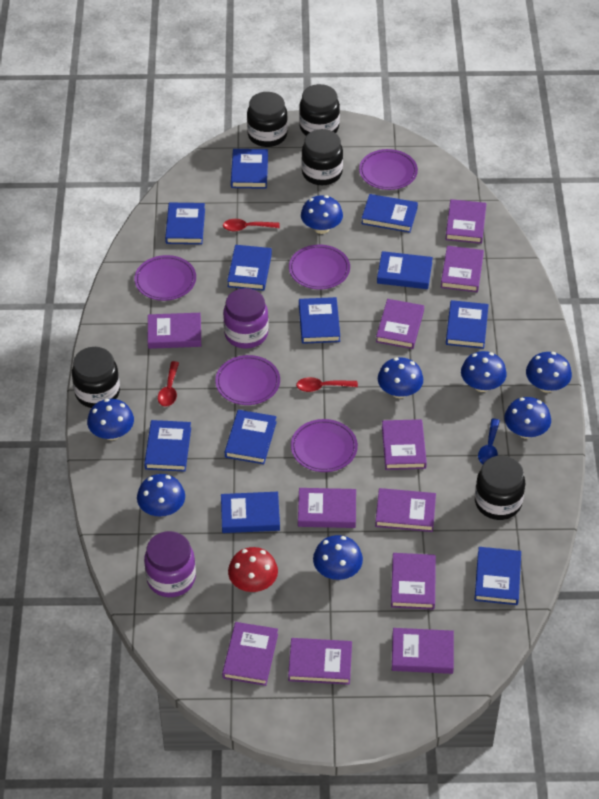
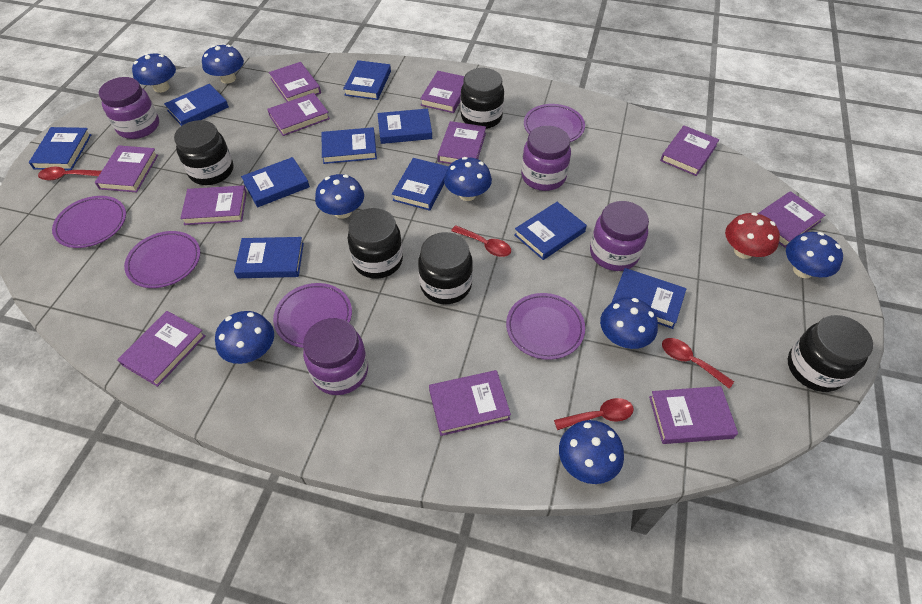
blue book: [144,420,191,472] [165,203,205,244] [221,492,280,533] [225,410,277,464] [227,245,272,291] [231,149,268,189] [299,297,340,344] [361,194,418,233] [377,251,433,289] [446,300,489,349] [475,547,521,605] = 11 -> [29,127,91,170] [164,84,229,126] [234,237,304,278] [241,157,310,208] [322,127,377,164] [343,60,391,100] [378,109,432,144] [392,158,449,211] [514,202,587,260] [612,268,686,329] = 10
blue spoon: [478,419,500,464] = 1 -> none = 0
purple jar: [144,531,196,597] [223,288,269,349] = 2 -> [99,77,159,139] [303,318,368,395] [521,126,571,191] [590,201,649,271] = 4
red spoon: [158,361,179,407] [223,219,280,231] [296,377,358,392] = 3 -> [38,167,101,180] [451,225,511,257] [554,398,634,430] [662,338,734,389] = 4

